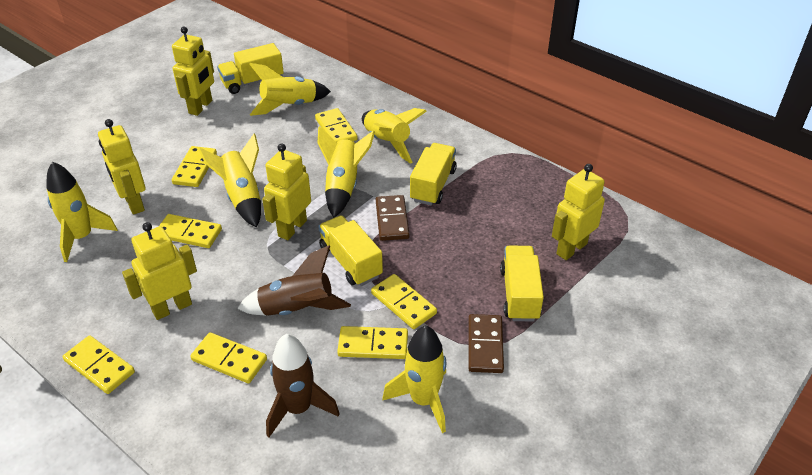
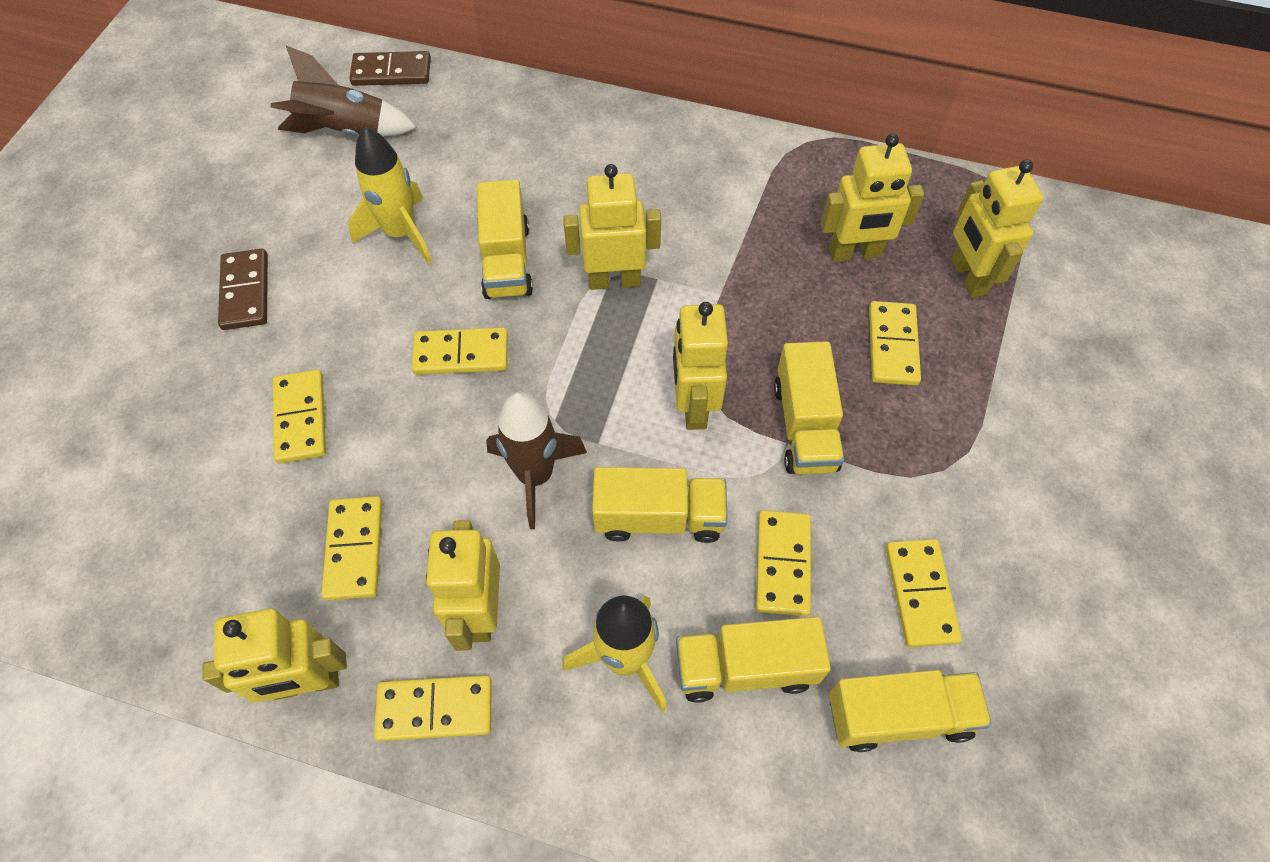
yellow robot: [98,119,146,215] [122,222,197,320] [172,27,214,116] [262,143,311,240] [552,164,605,260] = 5 -> [202,608,347,703] [426,520,500,651] [563,164,661,290] [673,302,728,430] [820,134,924,262] [951,159,1043,298] = 6
yellow rocket: [46,162,118,262] [198,134,261,228] [250,63,331,116] [318,126,375,218] [362,108,427,164] [382,325,447,433] = 6 -> [348,127,432,264] [562,596,667,712] = 2
yellow truck: [217,43,284,94] [318,215,383,286] [410,143,457,205] [500,246,544,322] = 4 -> [477,179,533,299] [592,467,728,543] [676,617,831,703] [774,341,844,474] [829,670,992,752] = 5

